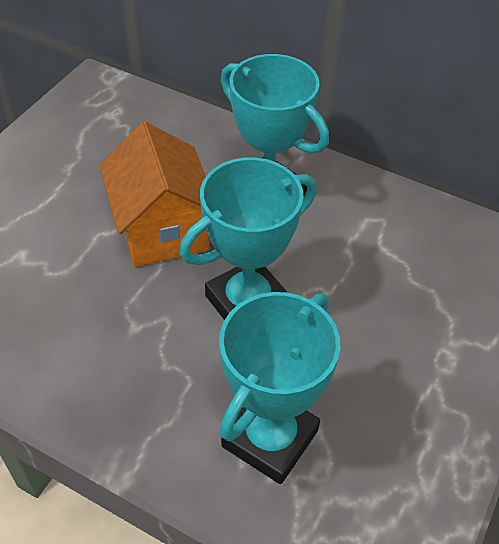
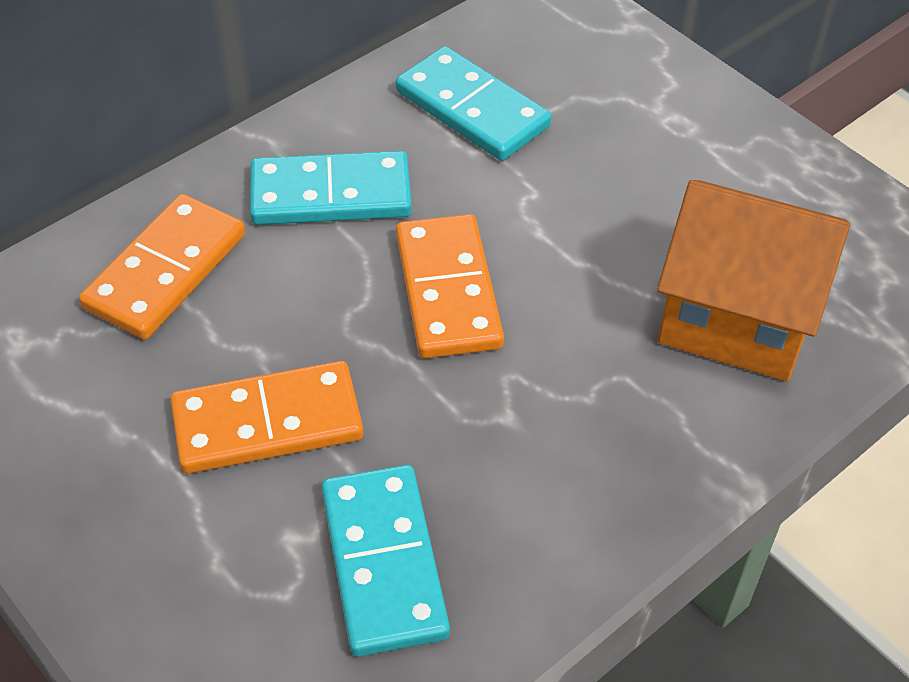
orange domino: none = 0 -> [79,194,245,340] [170,361,363,474] [396,214,504,358] = 3
turquoise domino: none = 0 -> [250,151,412,225] [321,465,450,657] [396,46,551,161] = 3
turquoise trophy: [179,157,317,320] [219,292,340,484] [220,54,329,196] = 3 -> none = 0

